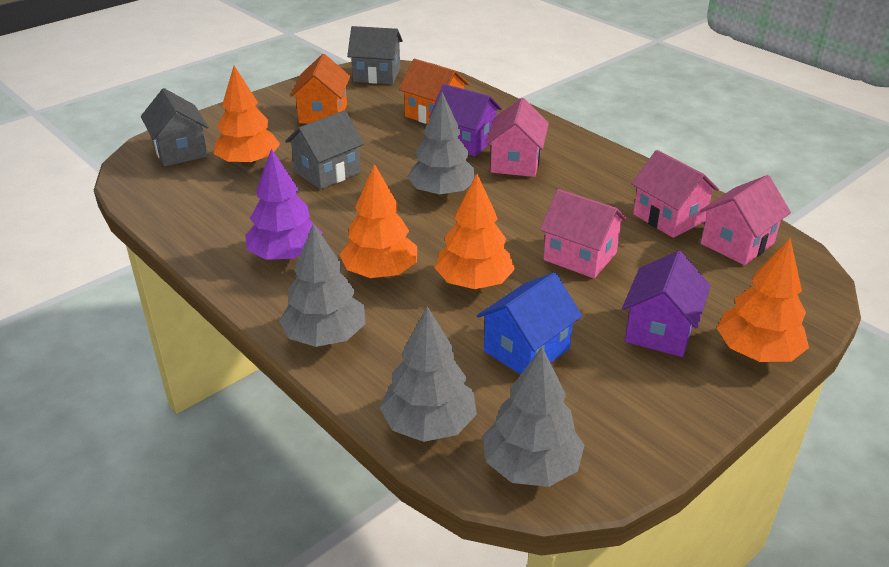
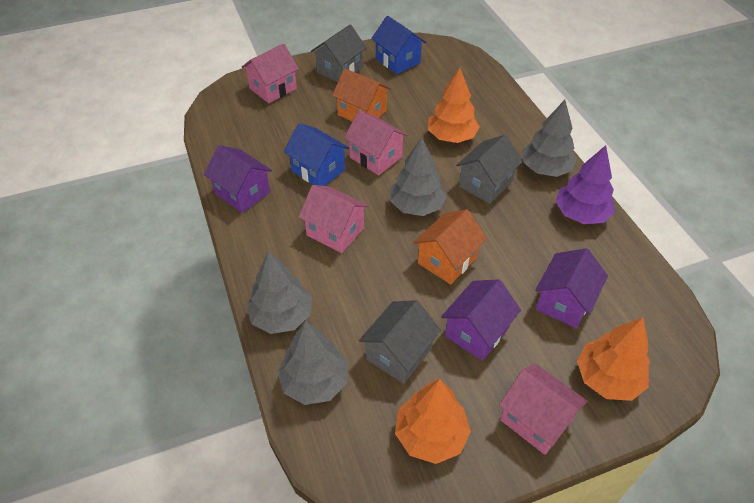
blue house: [477,272,582,375] = 1 -> [284,123,349,186] [371,16,426,74] = 2
orange tree: [214,66,280,167] [339,164,417,278] [435,174,515,289] [717,238,809,362] = 4 -> [395,379,471,464] [428,68,480,143] [577,317,650,401] = 3
purple house: [429,84,502,157] [622,251,711,357] = 2 -> [204,145,272,213] [441,279,521,361] [535,248,608,328] = 3

